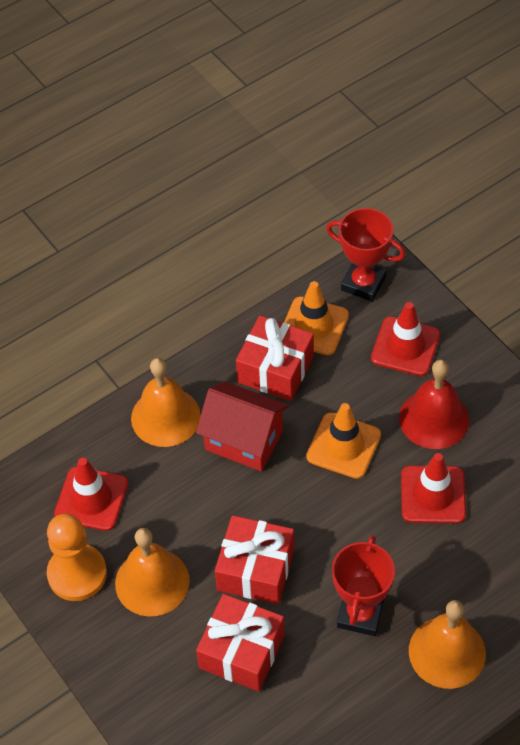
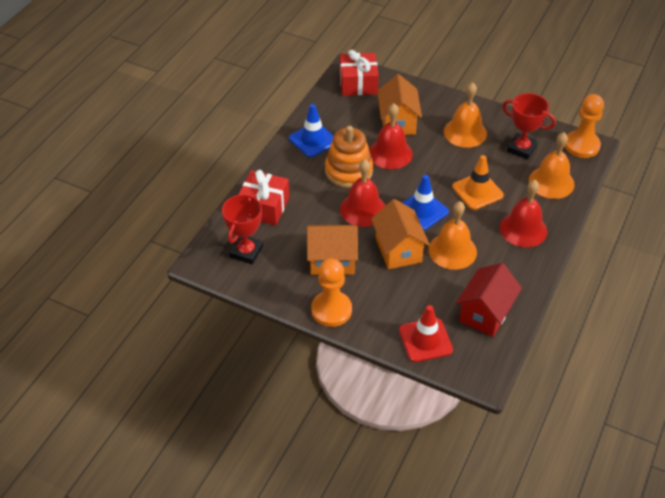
blue traffic cone: none = 0 -> [289,104,334,157] [402,175,449,230] = 2
orange house: none = 0 -> [307,225,358,275] [371,199,430,269] [377,74,422,135] = 3
orange pawn: [47,514,107,601] = 1 -> [311,259,352,327] [565,94,604,158] = 2
orange stacking toy: none = 0 -> [325,126,373,188] = 1
orange traffic cone: [284,281,349,355] [306,403,381,479] = 2 -> [452,155,504,210] = 1
red bell: [399,360,469,449] = 1 -> [340,159,385,227] [369,103,413,169] [500,180,547,247] = 3
red gift: [196,594,285,692] [215,515,294,605] [236,315,314,401] = 3 -> [238,170,289,225] [340,50,379,96] = 2
red traffic cone: [54,458,128,531] [371,302,440,376] [401,453,466,523] = 3 -> [399,305,453,362] = 1

